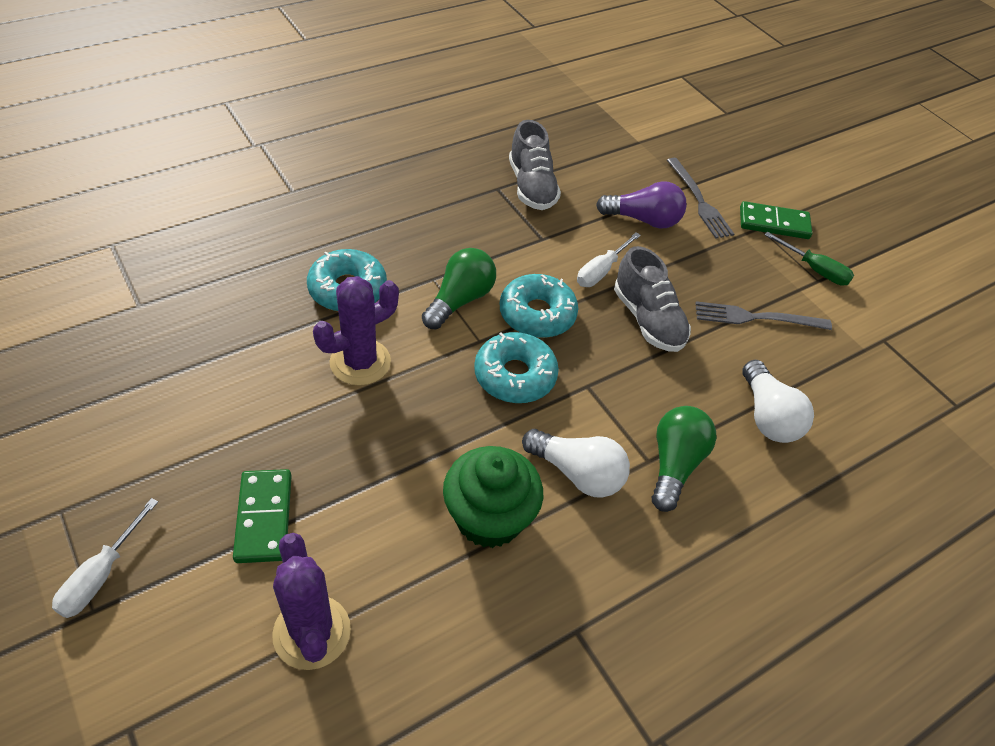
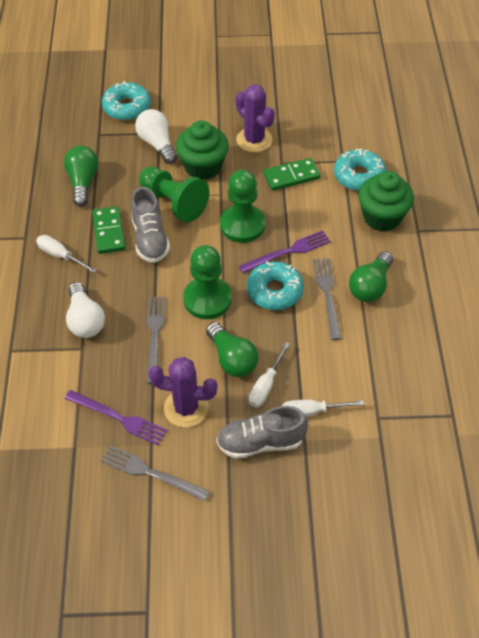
green cupcake: [443,446,543,548] = 1 -> [176,120,229,180] [358,171,414,231] = 2
green light bulb: [422,248,496,330] [652,406,717,512] = 2 -> [64,146,98,207] [206,322,258,377] [349,251,393,302] = 3
green pawn: none = 0 -> [139,166,209,222] [183,245,232,319] [220,170,265,243] = 3
green screwdriver: [765,232,854,286] = 1 -> none = 0
grey fork: [667,158,734,239] [695,301,832,330] = 2 -> [101,445,210,502] [147,297,166,384] [313,258,342,340] = 3
purple fork: none = 0 -> [65,390,167,446] [239,230,331,273] = 2
purple light bulb: [596,181,687,228] = 1 -> none = 0
white screwdriver: [52,498,158,618] [577,232,641,287] = 2 -> [36,235,97,273] [249,342,290,408] [282,400,364,417] = 3

